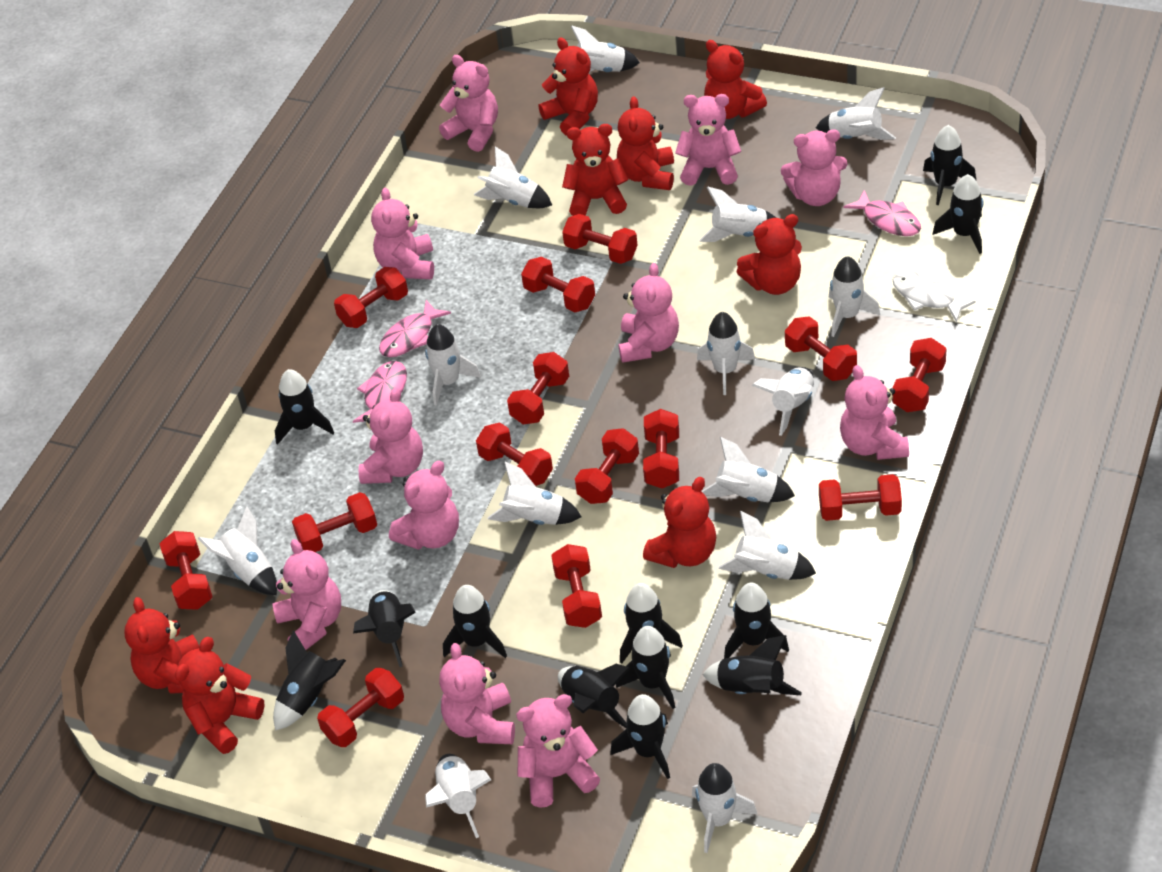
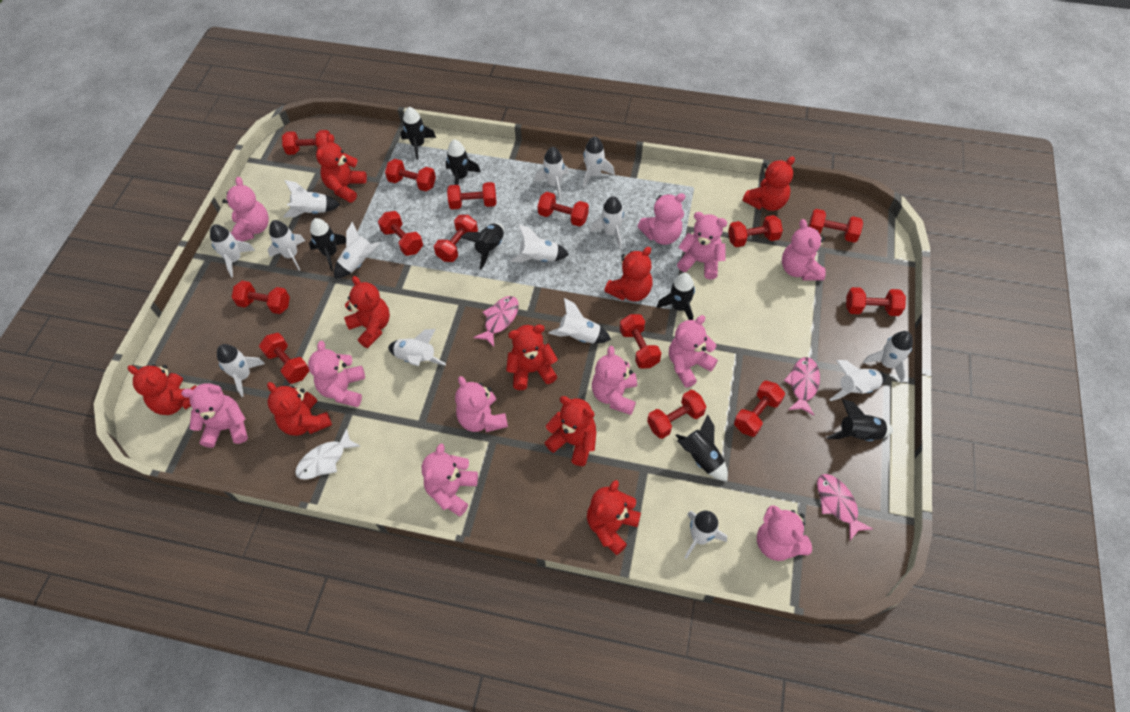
black rocket: [273,630,346,731] [275,369,334,445] [353,590,416,667] [443,585,507,658] [558,664,630,729] [610,694,670,779] [616,626,675,709] [620,583,683,664] [702,635,802,695] [724,583,789,659] [923,125,976,205] [933,174,984,254] = 12 -> [309,218,346,271] [401,107,436,160] [446,139,481,185] [461,223,504,269] [657,273,695,320] [675,414,728,481] [827,399,893,441] = 7
red teddy bear: [124,597,199,694] [175,637,265,754] [539,38,598,136] [562,124,629,216] [617,96,674,190] [643,477,716,568] [704,40,767,119] [737,214,802,295] = 8 -> [128,364,197,415] [267,382,332,436] [316,134,367,203] [344,276,390,348] [506,325,558,390] [544,396,596,466] [587,480,641,555] [604,247,653,301] [743,156,795,211] = 9

